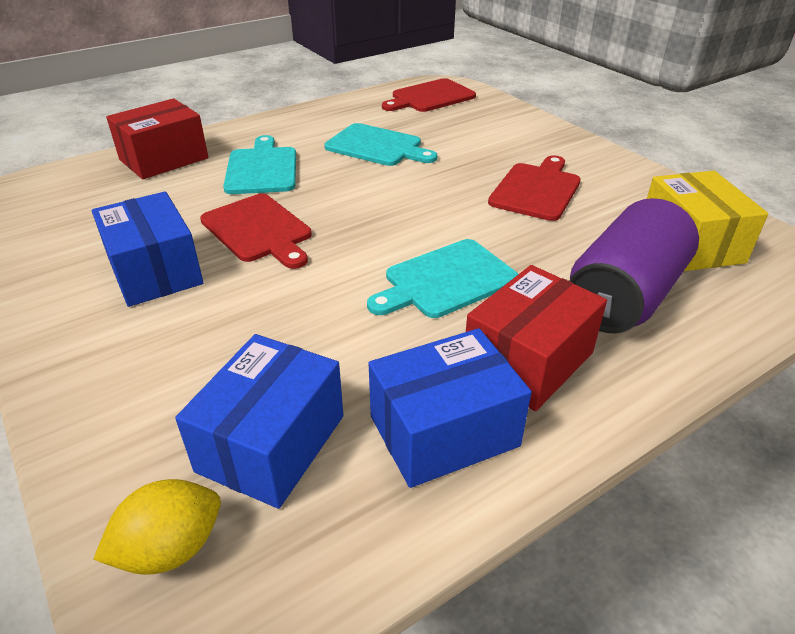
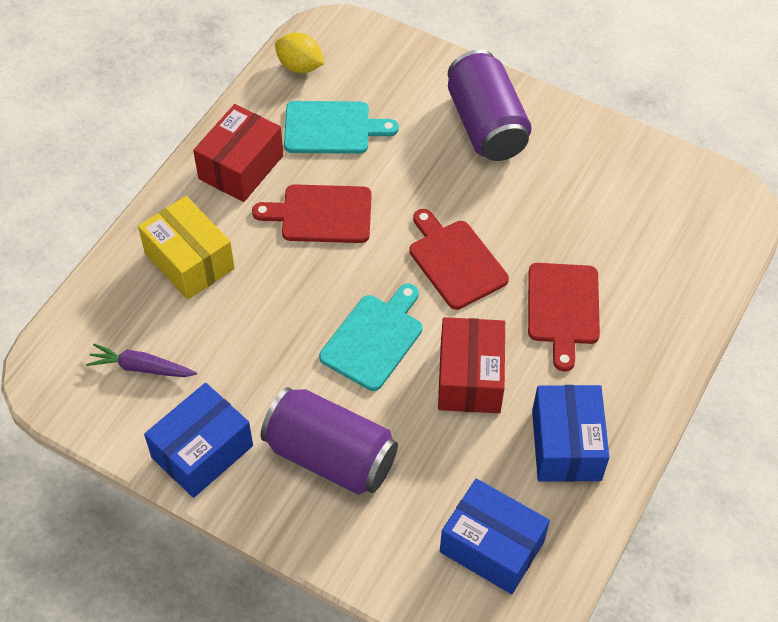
purple can: [569,198,699,333] = 1 -> [261,387,398,495] [448,49,532,161] = 2
purple carrot: none = 0 -> [86,344,197,377] = 1
turquoise cutting board: [223,135,296,194] [324,123,438,166] [367,239,518,318] = 3 -> [284,101,399,154] [319,284,423,391] = 2

